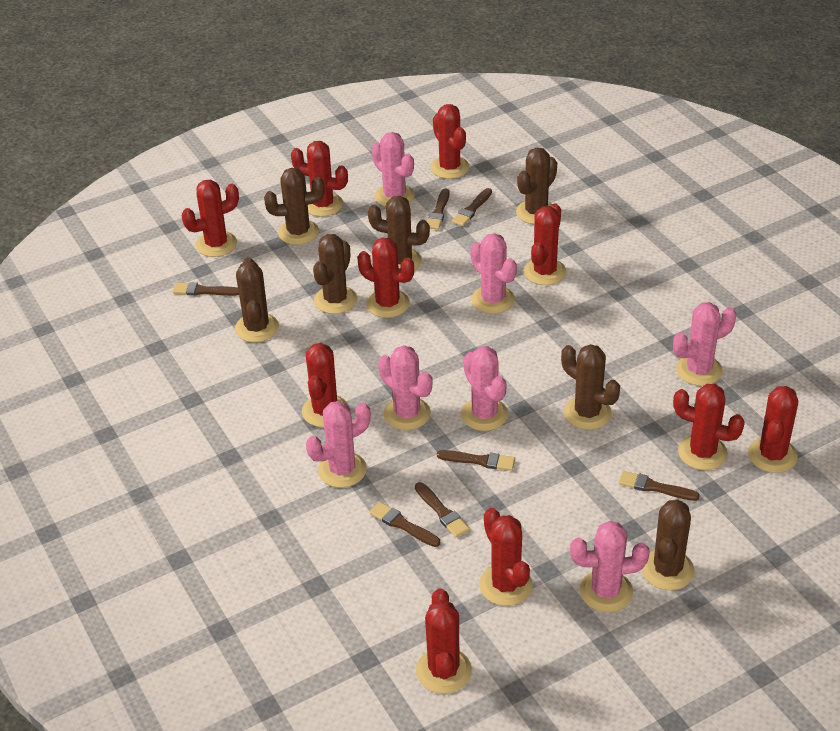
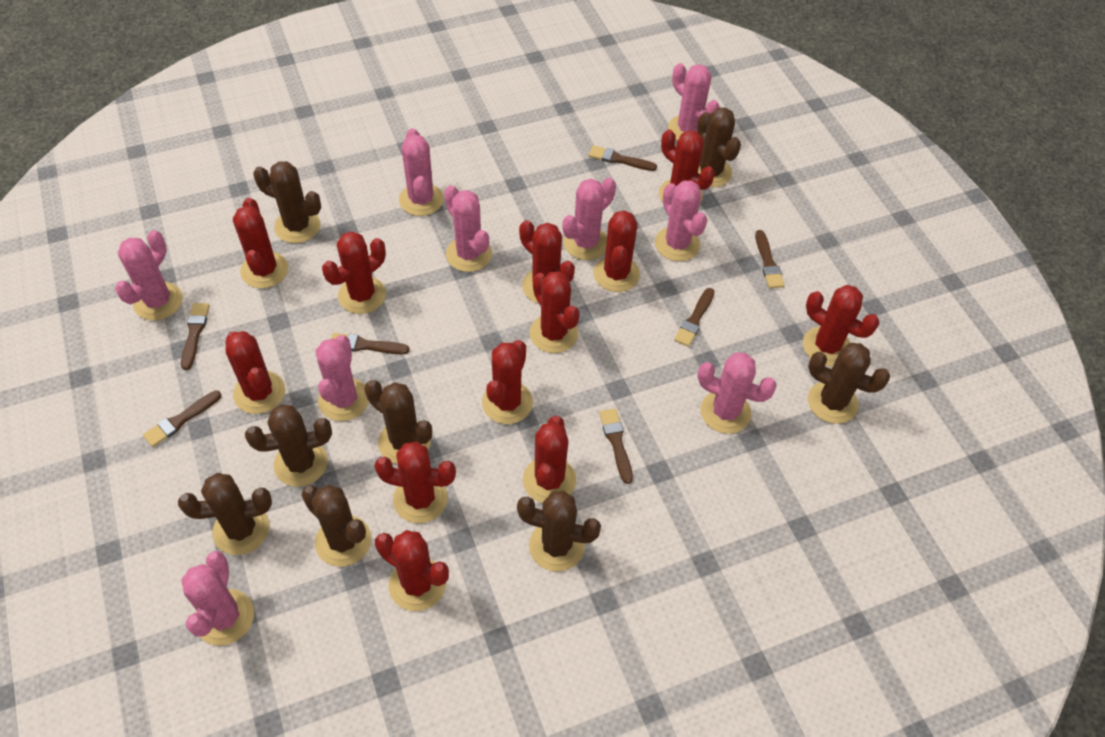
brown cactus: [235,257,279,342] [264,168,324,245] [313,234,357,314] [368,196,430,271] [516,148,557,224] [561,344,620,430] [642,500,694,590] = 7 -> [178,473,272,555] [245,405,332,487] [253,161,321,243] [302,485,371,567] [365,380,432,464] [517,490,601,572] [697,107,741,187] [808,343,890,424] = 8
pink cactus: [306,401,370,488] [372,132,415,207] [378,345,433,430] [461,346,508,431] [471,233,517,314] [570,521,650,612] [673,302,737,386] = 7 -> [115,230,183,320] [181,551,254,646] [316,335,369,421] [399,128,444,216] [444,186,492,272] [562,178,616,260] [655,180,707,261] [668,63,720,141] [697,353,777,434] = 9
red cactus: [181,180,239,257] [291,141,348,217] [302,343,348,427] [357,238,414,318] [416,589,472,694] [430,104,470,179] [479,508,533,606] [524,203,566,285] [673,384,745,470] [748,386,798,473] = 10 -> [225,331,285,414] [233,198,288,288] [322,231,386,314] [374,441,456,523] [375,530,449,611] [482,340,533,424] [519,220,575,304] [523,416,576,503] [530,271,580,353] [593,210,640,292] [659,129,715,203] [803,285,879,366] = 12

